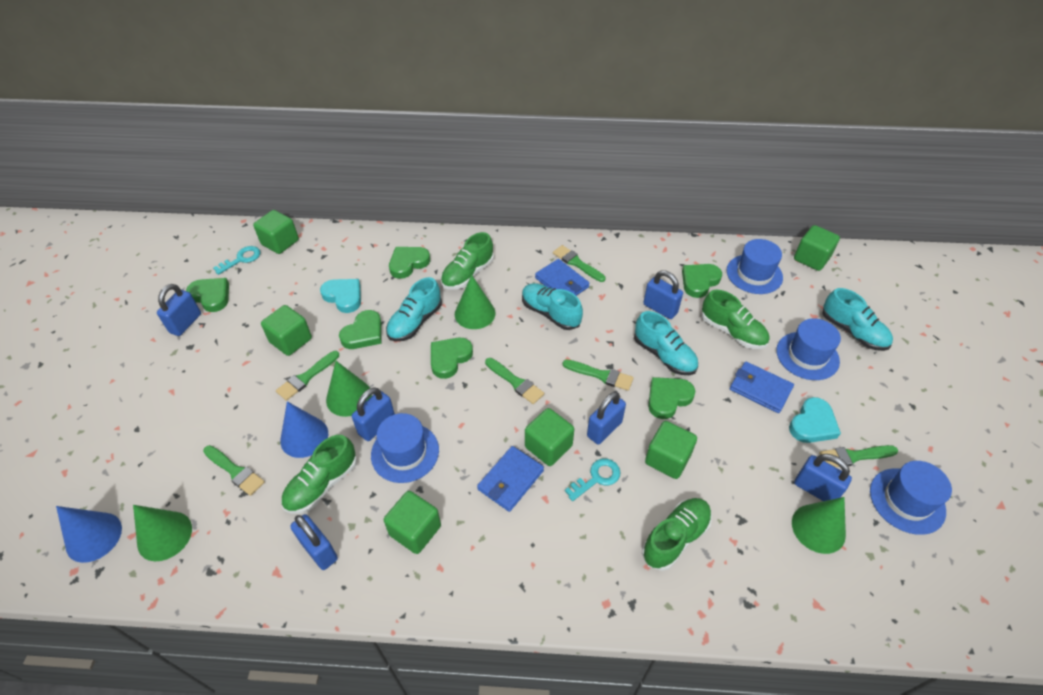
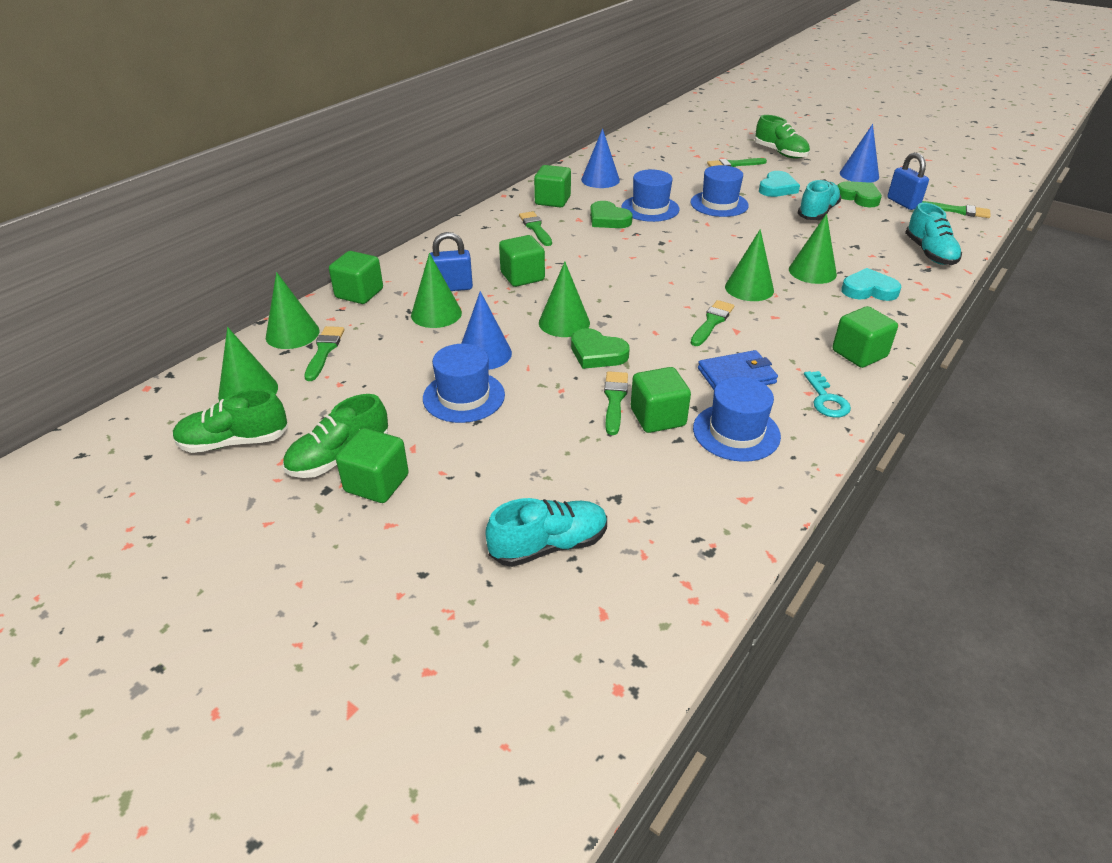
blue cone: [56,506,122,563] [280,401,328,458] = 2 -> [461,291,512,370] [581,128,620,188] [840,124,879,183] = 3
blue padlock: [157,284,201,336] [290,514,338,570] [352,387,395,441] [587,392,626,444] [643,270,683,319] [794,454,852,501] = 6 -> [430,232,473,291] [887,152,929,210] = 2
blue wallet: [477,446,544,512] [535,259,590,296] [730,362,794,413] = 3 -> [698,350,778,390] = 1
green cone: [133,505,192,561] [326,361,372,417] [455,275,496,329] [792,497,846,554] = 4 -> [218,327,278,402] [266,272,319,349] [411,253,462,328] [539,262,590,337] [725,229,774,301] [789,213,837,284] = 6
green heart: [186,278,229,312] [339,310,382,349] [389,247,430,279] [431,338,473,379] [648,377,695,419] [682,264,722,298] = 6 -> [571,328,630,369] [590,201,633,228] [837,181,882,207] = 3
green shoe: [281,435,357,514] [441,232,494,290] [642,498,712,571] [702,290,769,349] = 4 -> [173,389,288,453] [283,394,388,478] [755,115,810,159] = 3
turquoise key: [213,246,260,275] [565,459,620,501] = 2 -> [804,371,851,418] = 1
turquoise shoe: [386,277,442,342] [522,283,583,330] [634,311,698,375] [822,288,893,351] = 4 -> [485,498,607,567] [798,179,841,220] [905,202,962,265] = 3

